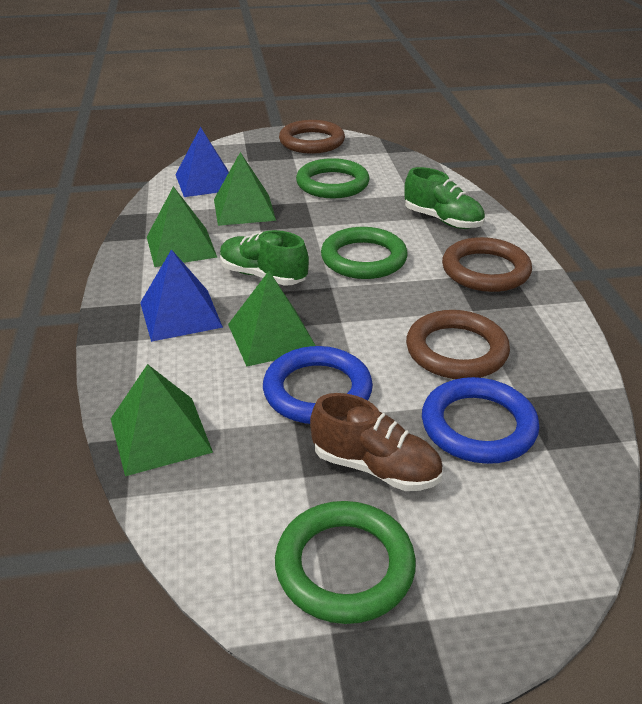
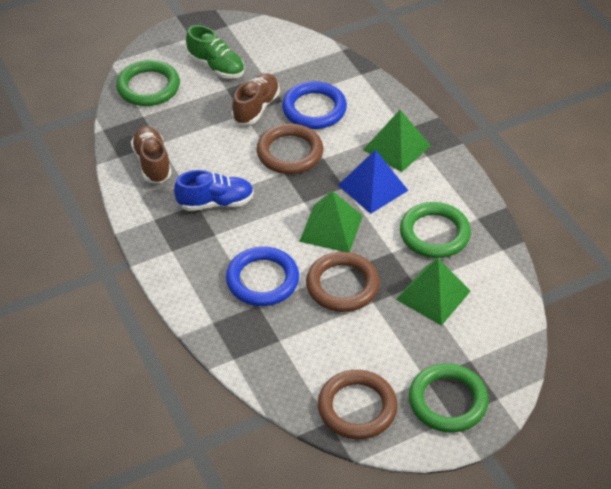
blue pyramid: [140,249,223,342] [175,127,229,197] = 2 -> [338,150,408,214] = 1
blue shoe: none = 0 -> [174,170,254,211] = 1
brown shoe: [310,393,443,491] = 1 -> [131,126,172,183] [232,73,280,125] = 2
green pyramid: [111,364,213,476] [147,186,217,267] [214,152,276,226] [228,271,316,367] = 4 -> [299,191,363,252] [363,110,431,172] [396,258,471,326] = 3
green shoe: [220,230,309,286] [405,167,485,229] = 2 -> [186,25,244,79] = 1

